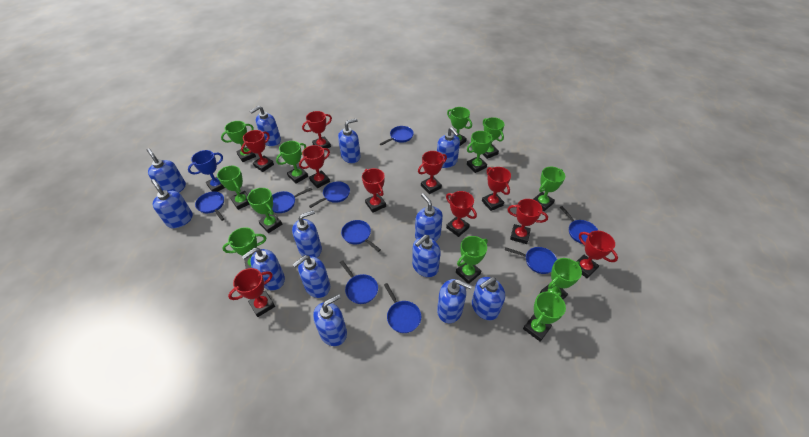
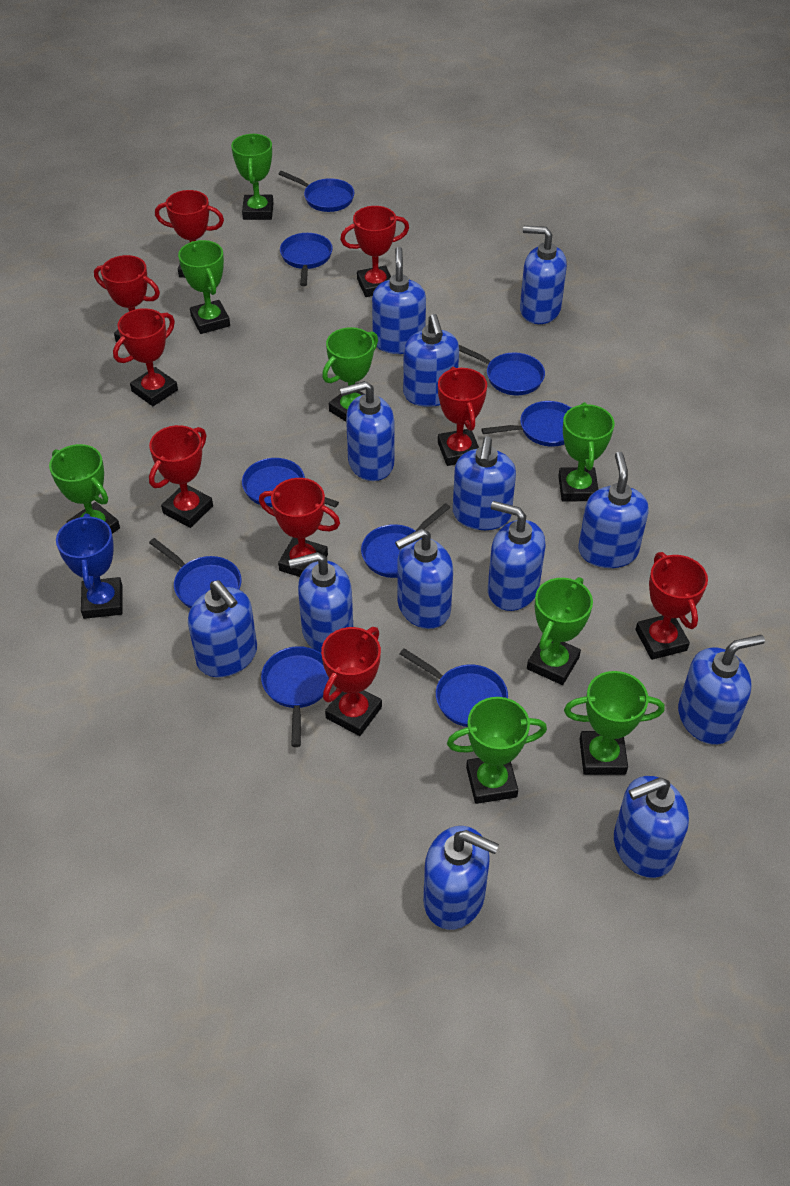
green trophy: [217,166,249,210] [221,121,256,162] [222,227,266,269] [247,188,282,233] [276,141,308,184] [447,107,472,146] [456,236,488,283] [467,131,494,173] [482,117,505,159] [523,292,566,342] [533,167,565,211] [540,258,582,299] = 12 -> [49,444,120,534] [178,240,230,334] [231,134,273,220] [322,327,378,422] [447,697,547,804] [527,577,593,685] [558,402,614,501] [564,671,665,775] = 8
red trophy: [228,268,275,317] [241,130,274,172] [299,145,330,188] [302,111,332,148] [362,168,386,213] [418,151,447,194] [446,191,477,237] [482,167,511,211] [507,199,548,244] [576,231,618,278] = 10 -> [94,255,160,344] [113,308,178,406] [149,425,213,528] [155,190,224,278] [259,478,340,577] [321,627,382,736] [340,206,409,297] [438,367,487,466] [635,552,708,660] = 9

